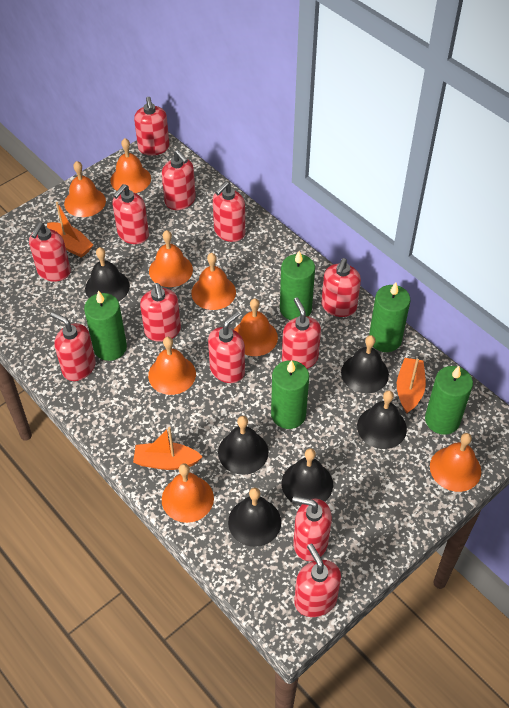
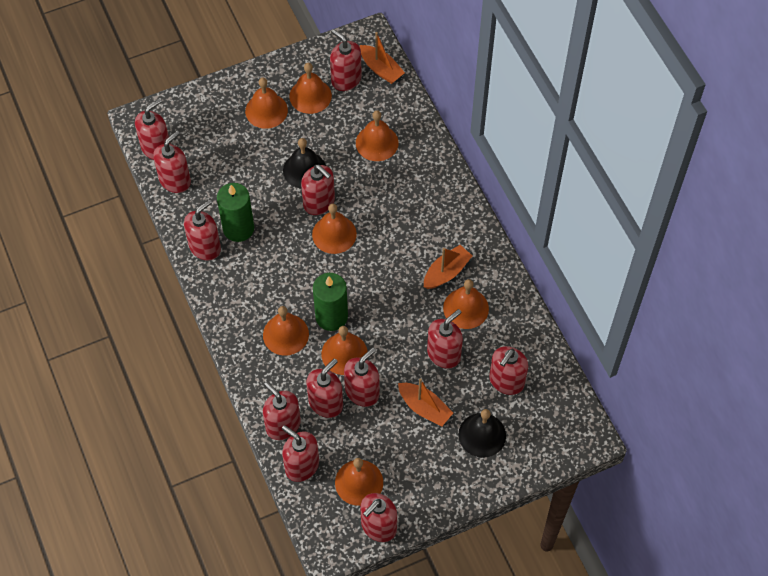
black bell: [85,247,130,302] [218,416,269,475] [228,488,281,547] [282,448,333,506] [341,335,389,393] [357,390,407,449] = 6 -> [283,138,326,189] [458,409,506,458] = 2
green candle: [84,290,127,361] [271,360,309,429] [280,251,315,320] [369,282,410,352] [425,366,473,435] = 5 -> [217,183,254,242] [313,273,348,331] = 2

